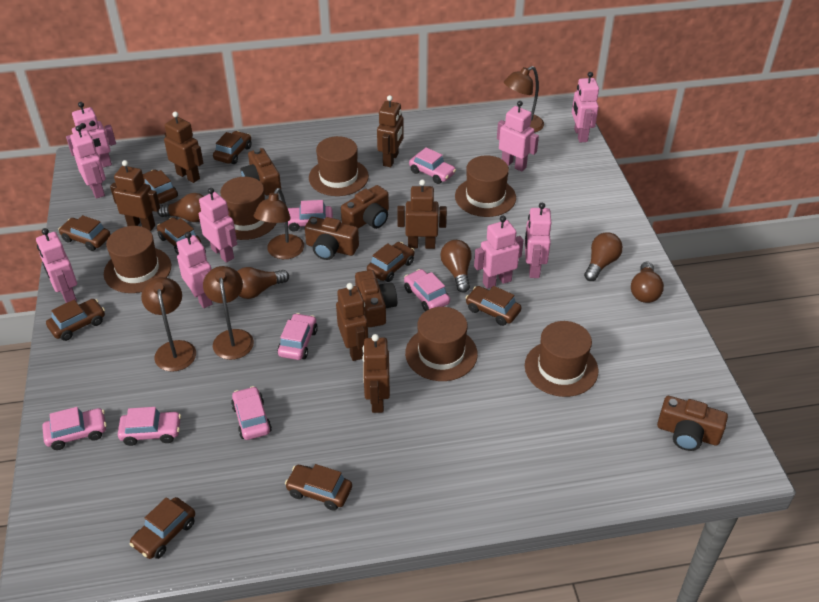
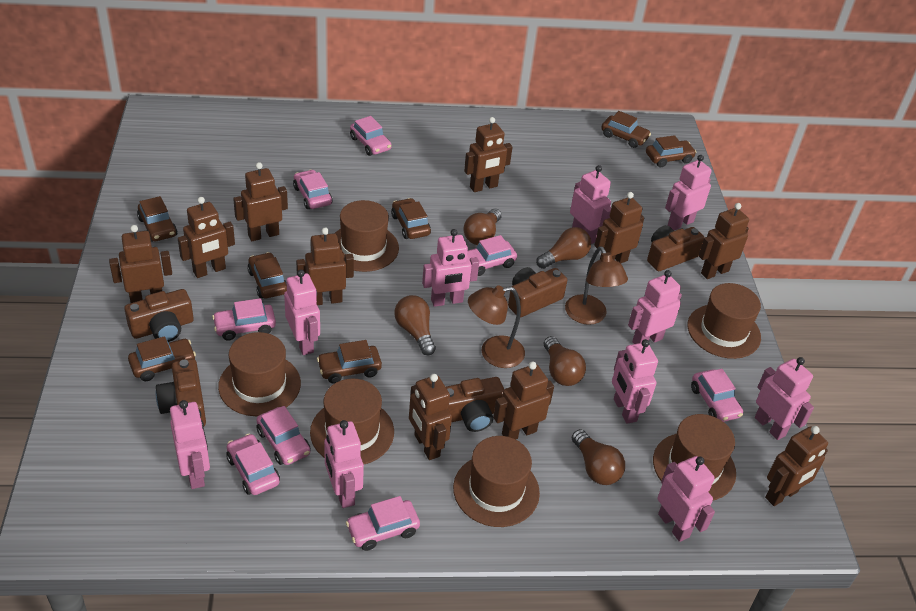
brown car: [46,299,105,341] [58,215,111,251] [129,497,195,559] [143,170,178,204] [157,217,201,254] [213,131,252,164] [285,464,352,510] [367,242,414,282] [466,286,521,326] = 9 -> [128,336,196,381] [137,196,178,242] [247,252,287,298] [317,340,382,384] [391,198,431,239] [601,111,651,148] [646,135,696,167] = 7
brown lamp: [141,277,196,372] [203,266,254,360] [254,188,304,259] [504,66,544,133] = 4 -> [468,285,525,368] [565,246,628,325] = 2
brown robot: [110,160,160,231] [164,112,203,183] [336,283,368,361] [362,334,390,413] [377,95,404,167] [397,180,447,249] = 6 -> [109,225,172,303] [178,197,235,278] [233,162,288,241] [296,227,354,305] [409,374,452,460] [464,117,512,192] [493,361,554,439] [594,192,644,263] [698,203,749,279] [765,426,828,506] = 10
pink car: [42,407,107,450] [118,407,181,446] [231,386,272,440] [277,313,318,360] [283,200,333,232] [404,269,450,311] [409,147,456,184] = 7 -> [212,298,276,340] [226,434,280,495] [256,406,311,465] [293,169,333,209] [346,496,420,551] [350,116,392,156] [467,235,517,276] [691,369,743,422] = 8
pink robot: [36,228,77,303] [66,102,116,167] [70,125,106,199] [177,232,212,308] [199,188,237,263] [474,216,523,289] [497,101,539,172] [525,202,551,278] [572,72,599,142] = 9 -> [170,400,210,489] [284,270,320,355] [324,420,364,508] [422,229,479,307] [570,165,611,244] [612,339,658,424] [628,270,682,344] [658,456,715,542] [665,155,712,230] [755,357,814,440] = 10

